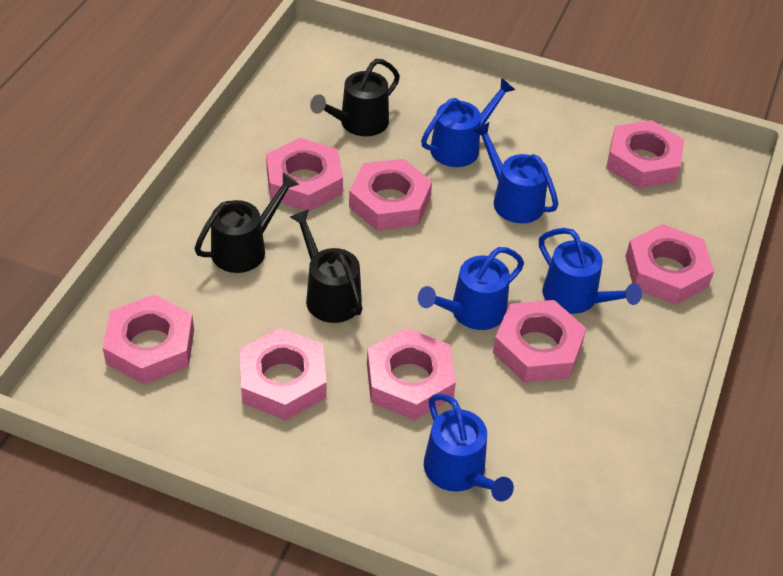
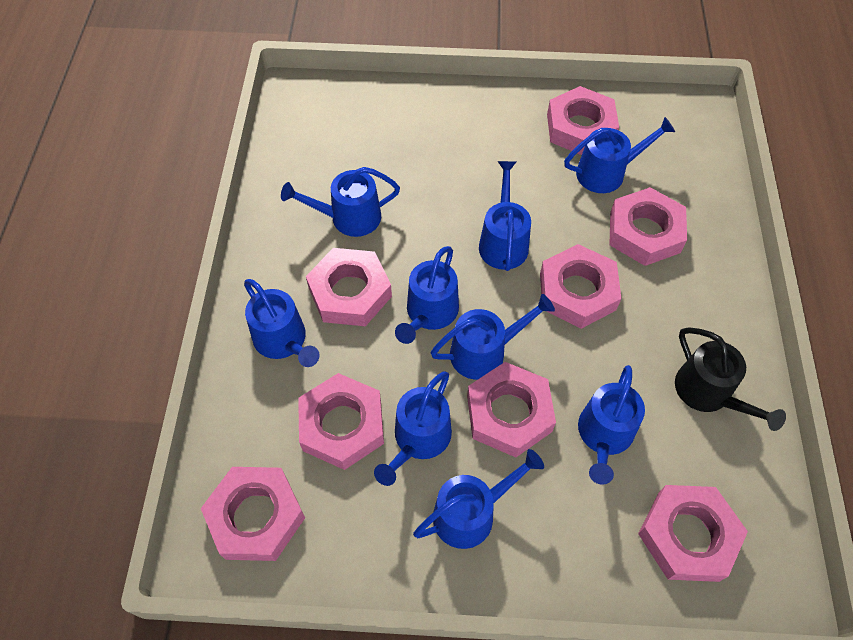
black watering can: [195,172,299,273] [290,209,363,323] [310,59,400,136] = 3 -> [675,327,786,431] = 1
blue watering can: [418,247,524,330] [421,78,515,167] [424,394,514,501] [472,122,558,223] [539,228,642,314] = 5 -> [244,279,320,367] [281,167,400,237] [374,371,452,486] [395,246,459,344] [413,449,544,549] [431,294,555,380] [479,161,531,271] [564,117,675,193] [578,365,645,485] = 9

